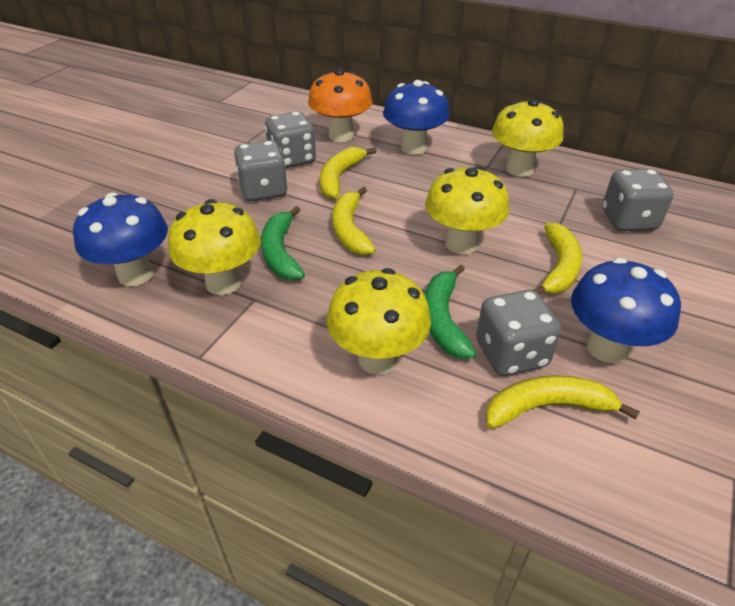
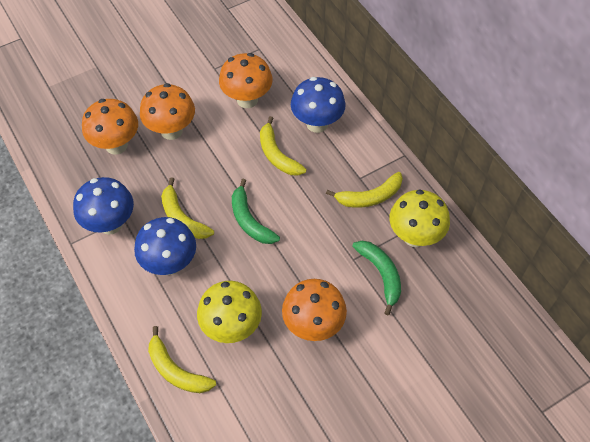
grey dice: [234,140,288,201] [265,111,316,168] [476,290,561,376] [603,169,674,231] = 4 -> none = 0
orange mushroom: [308,69,372,142] = 1 -> [82,99,138,155] [140,83,195,140] [219,53,273,108] [282,279,347,341] = 4
yellow mushroom: [168,199,260,295] [327,268,431,375] [425,166,509,254] [492,99,564,177] = 4 -> [197,281,262,343] [390,189,450,247] = 2

